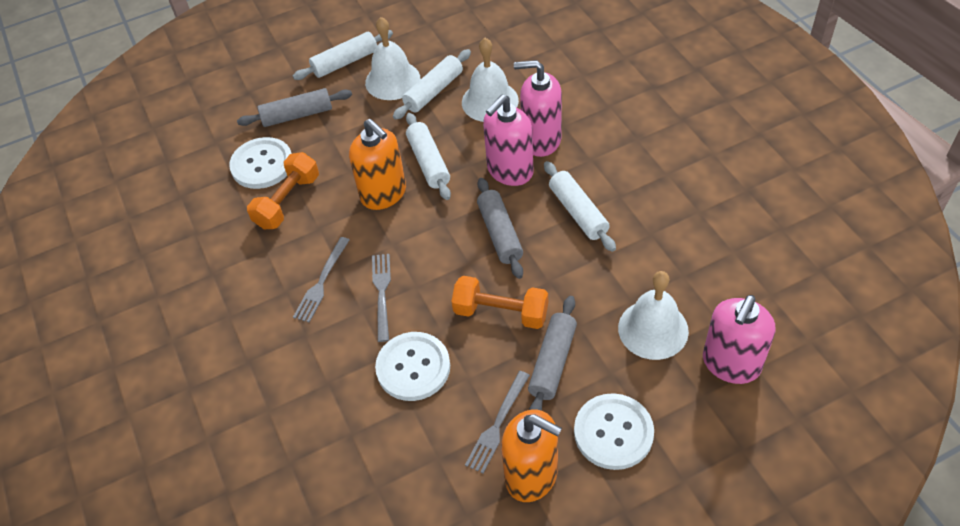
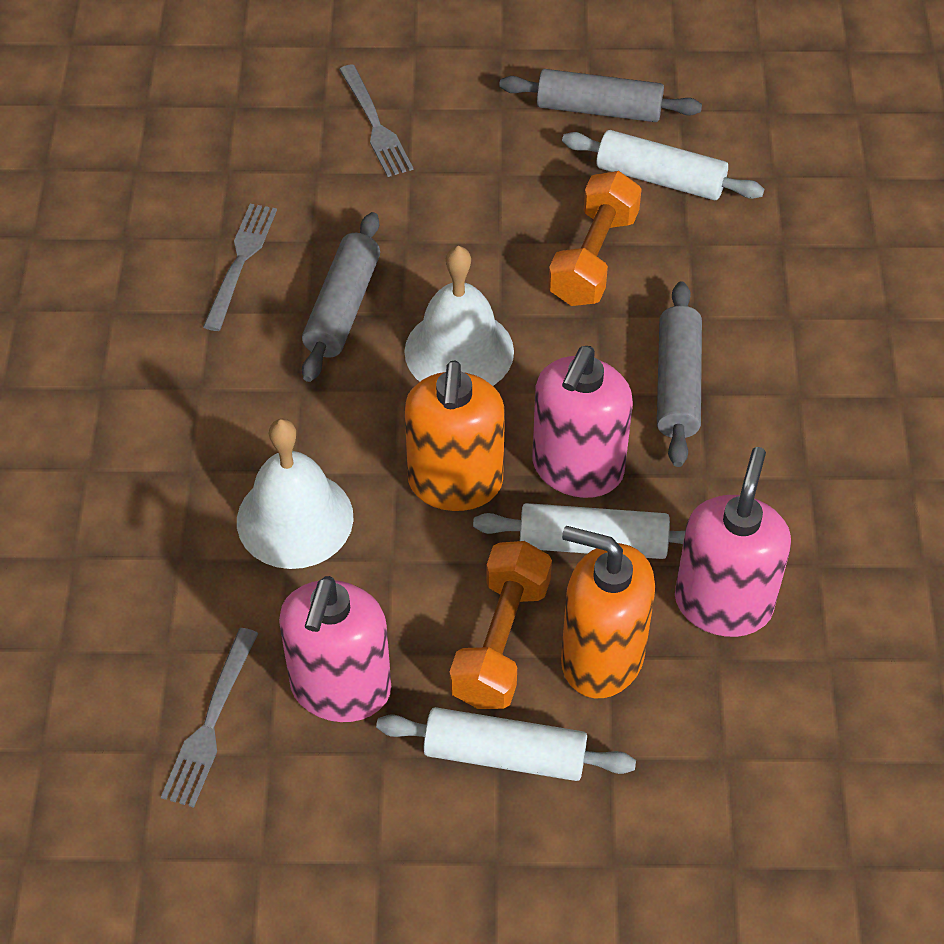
white bell: [365,17,420,100] [462,38,519,122] [618,271,689,360] = 3 -> [237,419,353,569] [404,246,514,386] = 2
white button: [229,137,292,189] [375,332,450,401] [574,393,654,470] = 3 -> none = 0
white rolling pin: [293,30,393,80] [393,49,471,120] [406,113,451,200] [544,161,616,252] = 4 -> [376,707,636,781] [473,503,686,559] [562,130,764,200] = 3

